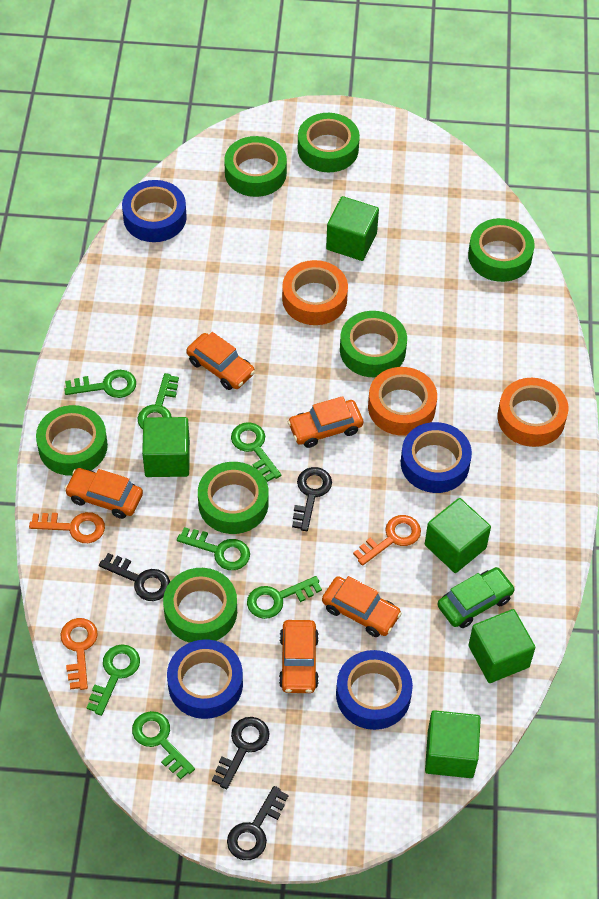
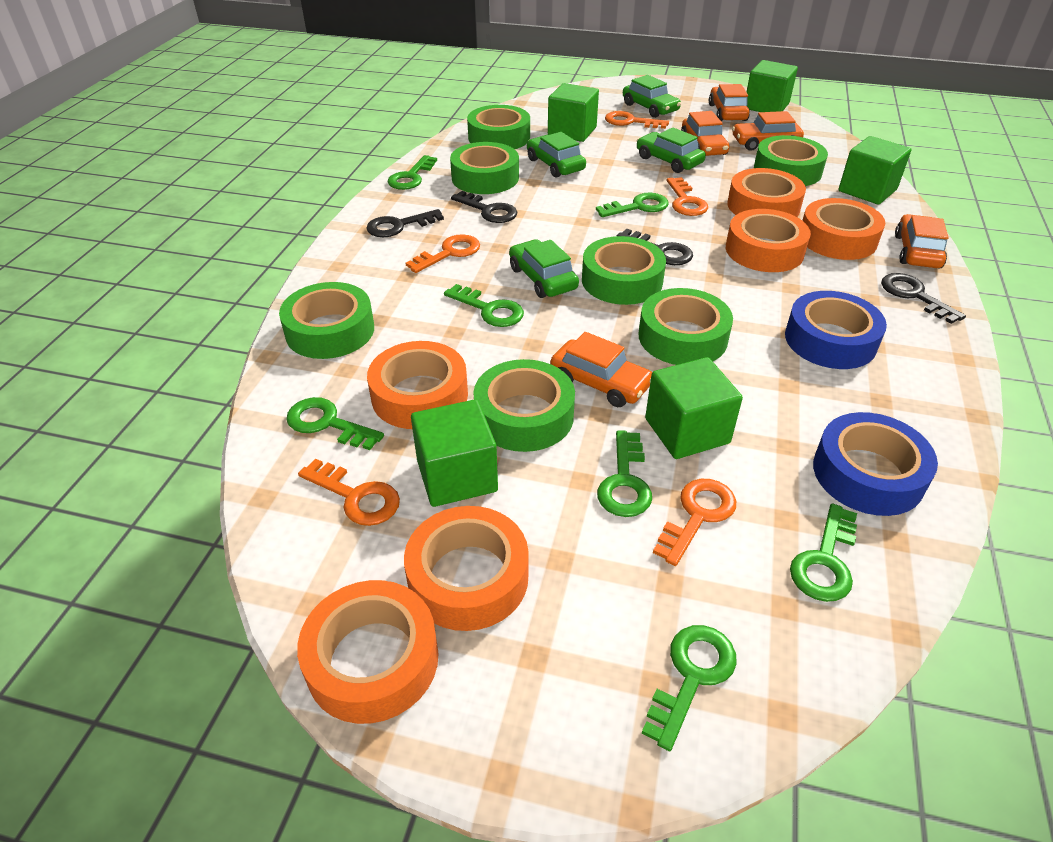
blue tape: [122,180,187,242] [167,640,243,719] [336,650,413,730] [401,422,472,493] = 4 -> [785,291,887,369] [813,412,938,516] = 2
green car: [437,567,515,628] = 1 -> [509,239,579,298] [527,132,586,178] [623,75,681,118] [637,128,706,173] = 4
orange key: [29,512,105,543] [61,618,98,690] [353,515,421,566] = 3 -> [298,459,400,526] [406,234,480,273] [605,111,669,129] [653,479,736,566] [667,177,708,216] = 5
orange tape: [282,260,348,325] [368,367,437,436] [497,378,568,447] = 3 -> [297,580,439,724] [367,341,468,429] [404,506,529,631] [726,209,811,272] [727,168,806,217] [802,198,885,260] = 6

